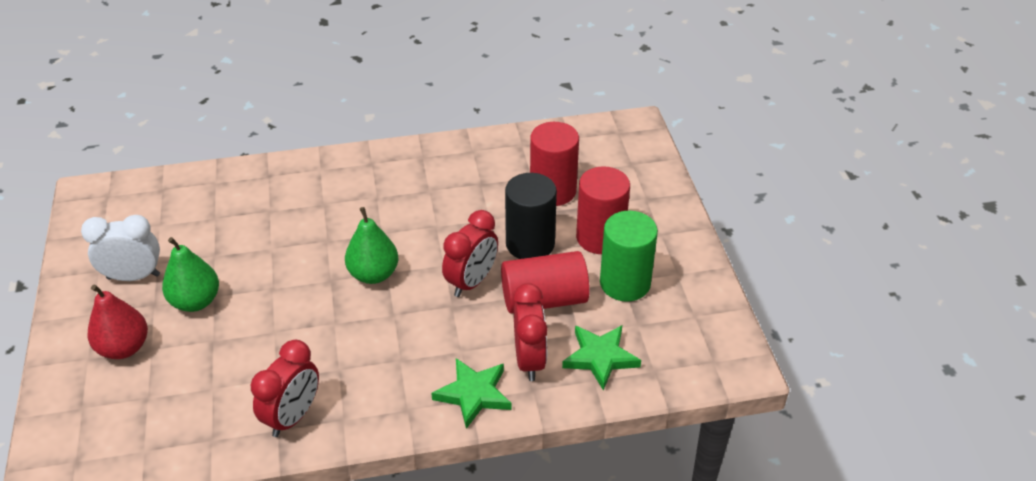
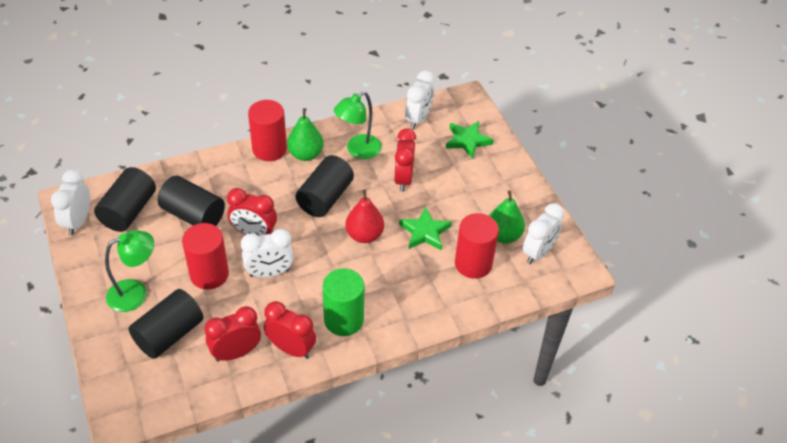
black cylinder: [505,173,557,259] = 1 -> [94,167,156,232] [129,289,204,359] [158,176,225,226] [296,155,354,217] = 4
green lamp: none = 0 -> [105,230,154,312] [334,91,382,159] = 2
red clock: [251,340,319,437] [442,210,498,297] [513,283,548,381] = 3 -> [204,306,261,362] [227,188,277,236] [264,301,316,359] [394,128,416,192] = 4
white clock: [81,215,160,281] = 1 -> [51,169,90,235] [241,229,293,277] [405,70,434,130] [523,203,564,264] = 4

